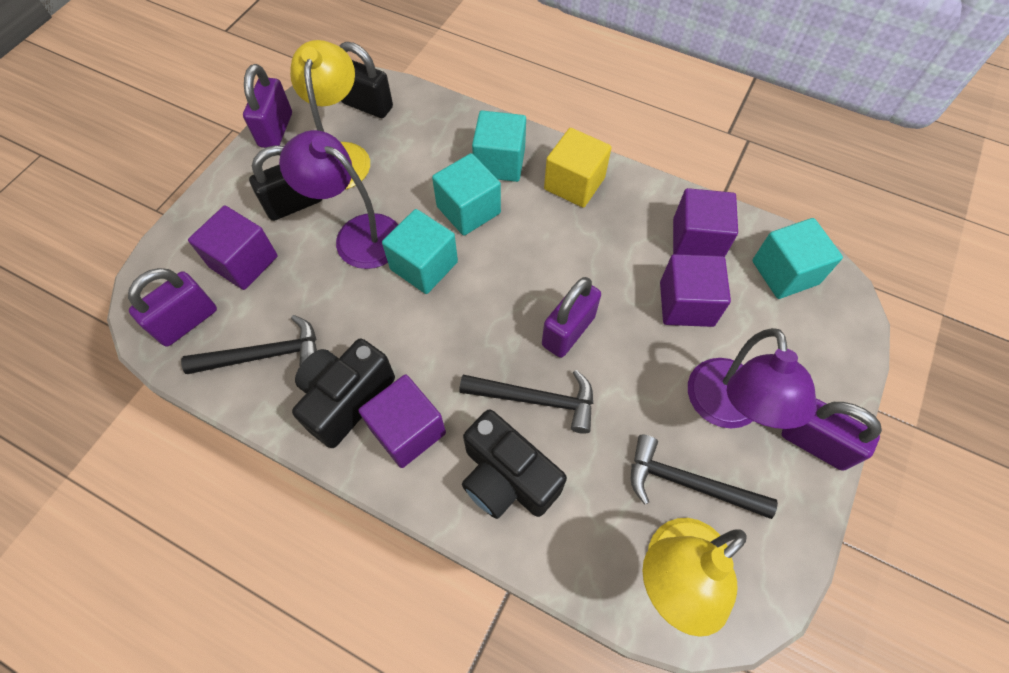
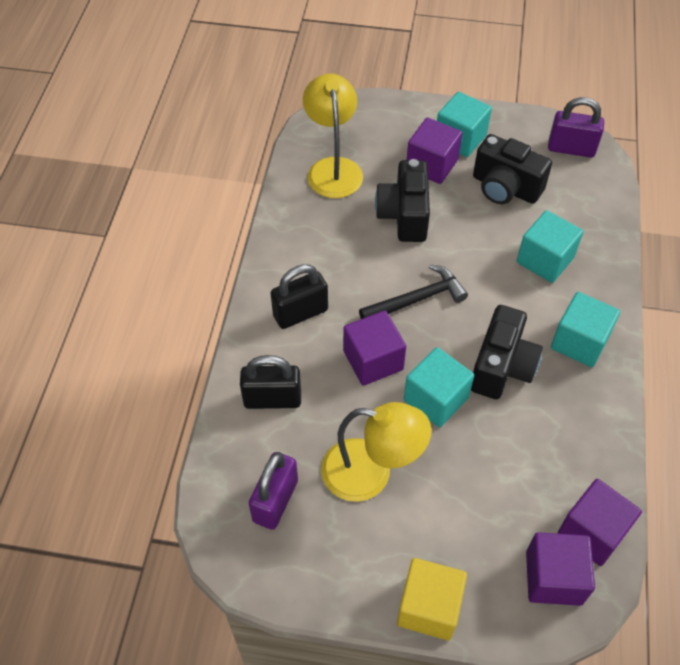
black camera: [292,338,395,448] [462,409,567,519] = 2 -> [375,159,430,242] [471,305,543,399] [473,134,552,204] = 3
black hammer: [181,315,317,374] [459,370,593,434] [631,435,778,519] = 3 -> [359,264,468,319] = 1
purple lamp: [279,130,398,269] [688,328,817,429] = 2 -> none = 0
purple padlock: [128,268,217,347] [243,64,292,148] [542,277,601,358] [781,399,882,471] = 4 -> [249,452,298,530] [548,97,604,158] = 2

